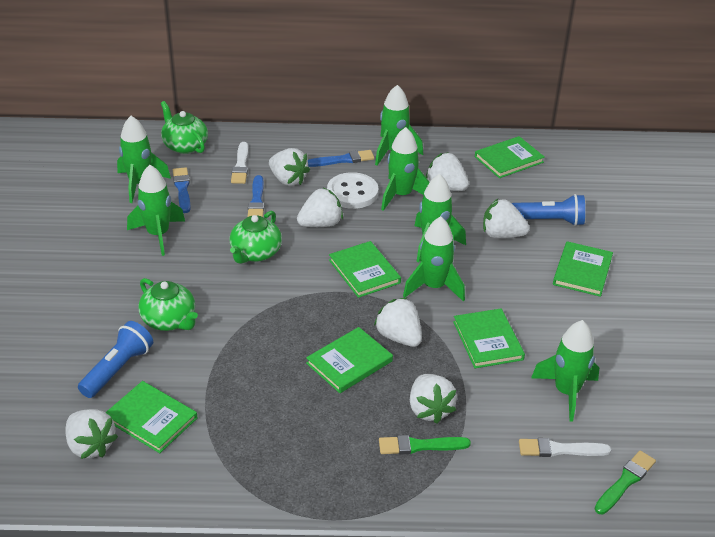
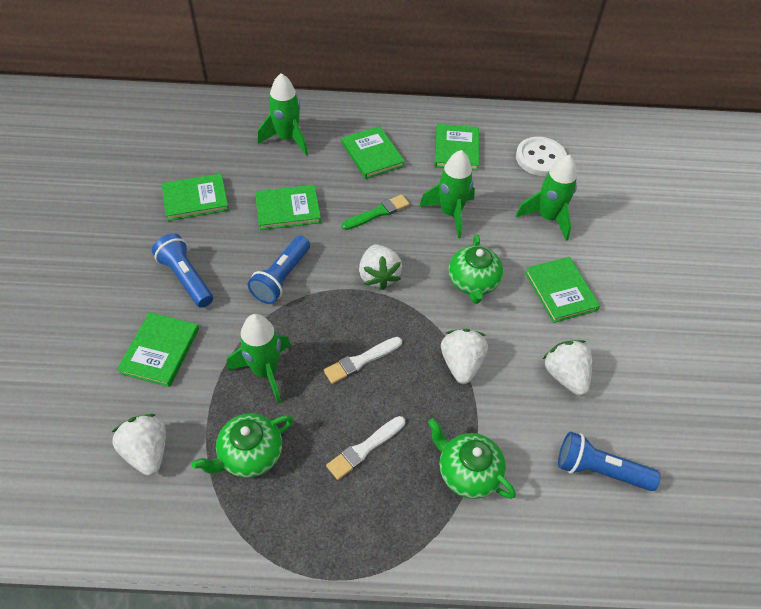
blue brush: [173,167,190,213] [248,175,264,217] [307,150,374,167] = 3 -> none = 0
blue flashlight: [78,321,153,398] [512,194,585,226] = 2 -> [152,233,213,308] [248,236,310,304] [558,431,661,491] = 3
green brush: [379,435,471,454] [594,451,656,514] = 2 -> [341,194,410,230] = 1
green rocket: [117,116,171,203] [127,165,185,256] [375,85,423,166] [381,127,430,211] [403,216,465,302] [415,174,466,262] [531,320,599,422] = 7 -> [227,314,291,403] [257,73,308,155] [419,150,475,238] [516,155,577,241] = 4
white strawberry: [65,409,118,459] [269,148,310,186] [297,188,343,227] [374,298,422,347] [410,374,457,424] [426,152,469,191] [483,199,530,238] = 7 -> [112,414,166,476] [359,245,402,290] [441,329,488,384] [543,340,592,396] = 4

